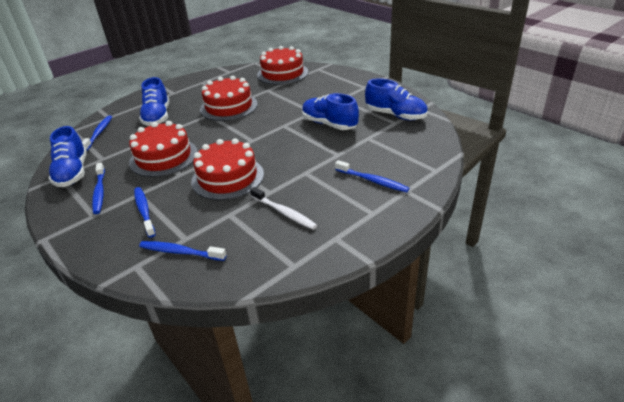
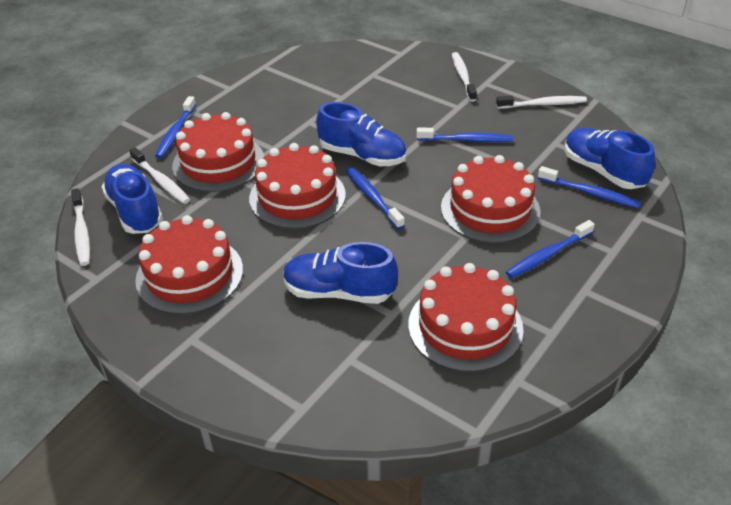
red cake: [129,121,198,177] [191,138,264,200] [200,76,258,121] [257,46,308,85] = 4 -> [135,215,243,314] [172,112,264,192] [249,143,346,229] [408,263,524,372] [441,155,541,243] = 5
white toothbrush: [250,187,317,230] = 1 -> [71,188,90,266] [129,147,190,204] [452,52,477,102] [496,95,587,109] = 4

